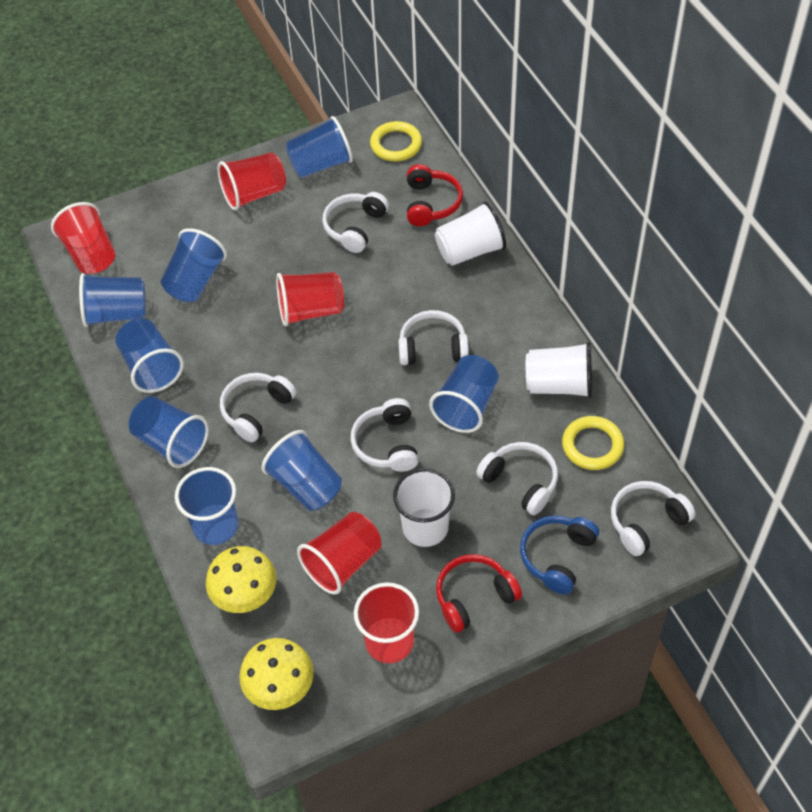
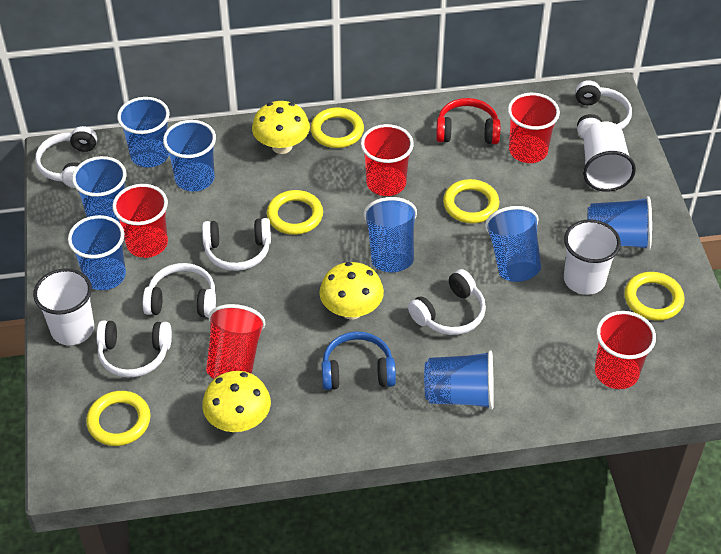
red headphones: [407,164,463,226] [436,554,522,633] = 2 -> [436,98,501,144] = 1
yellow mushroom: [206,546,277,613] [239,638,314,710] = 2 -> [202,371,271,432] [252,101,310,154] [319,262,384,320] = 3
yellow ring: [370,121,422,161] [562,416,624,470] = 2 -> [86,391,151,446] [267,190,323,235] [310,107,364,148] [443,179,499,223] [624,272,684,321] = 5

